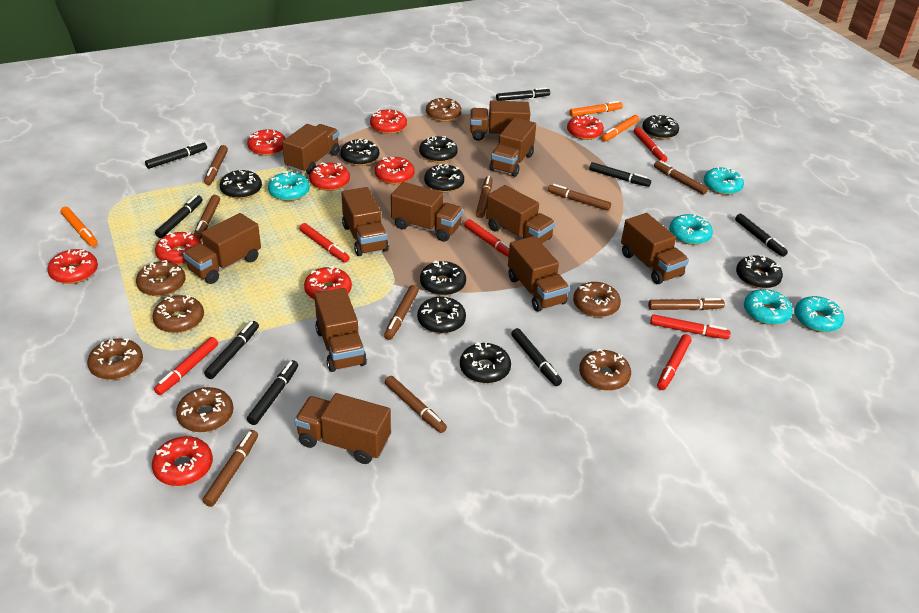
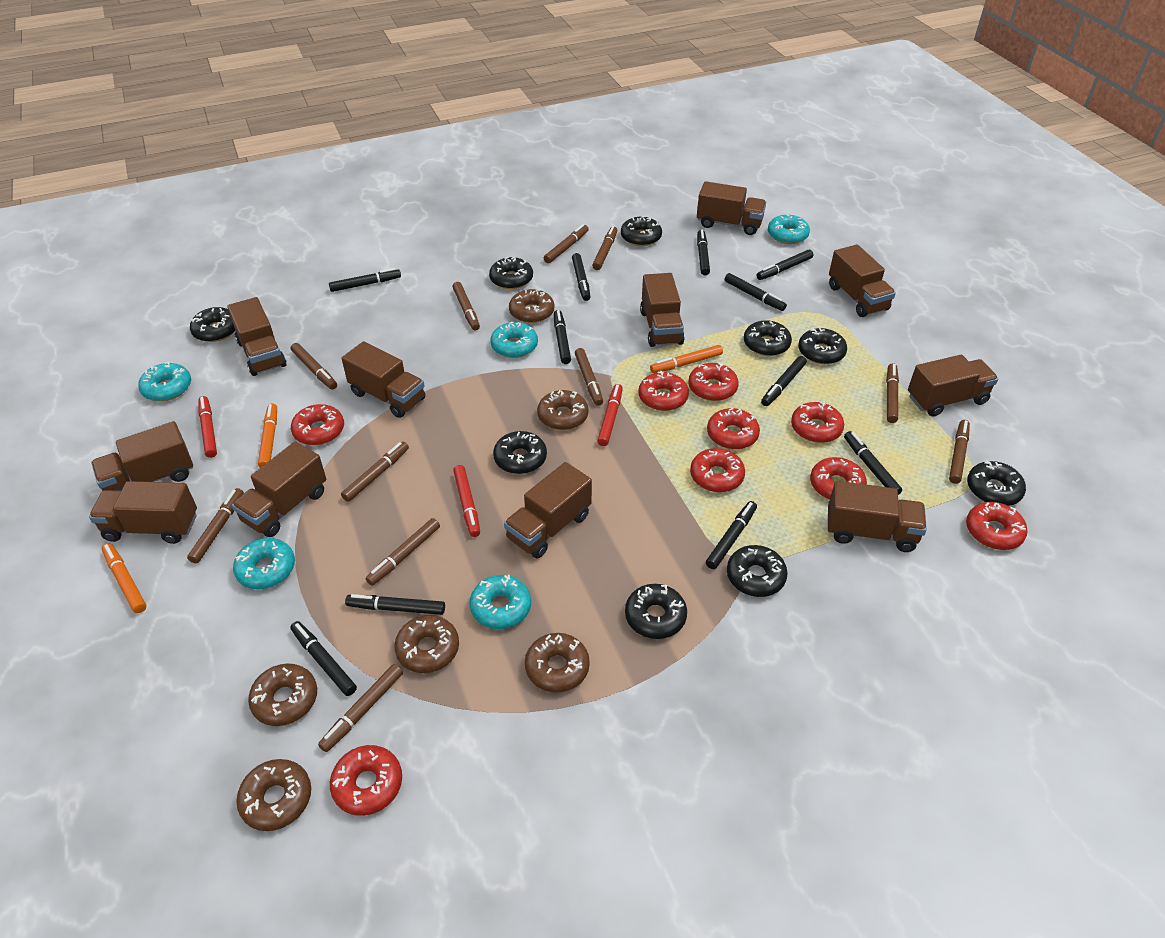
black marker: [145,141,207,169] [155,195,203,238] [204,321,259,379] [247,360,298,425] [496,87,550,101] [511,328,562,386] [589,162,651,187] [735,214,788,257] = 8 -> [290,621,357,696] [329,268,401,292] [345,594,445,615] [554,310,571,364] [572,253,591,301] [697,230,710,275] [706,501,757,569] [724,273,787,311] [757,250,813,280] [761,356,807,406] [844,431,902,495] = 11
brown donut: [87,338,143,380] [136,260,185,296] [152,295,204,333] [176,387,233,432] [426,98,462,122] [573,282,621,317] [579,349,631,391] = 7 -> [236,759,311,831] [248,664,317,726] [394,615,459,673] [509,289,554,323] [525,633,590,693] [537,390,588,430] = 6
brown marker: [194,195,220,240] [203,430,258,507] [204,145,228,185] [384,285,419,340] [385,376,447,433] [476,176,493,218] [548,184,611,211] [648,298,725,310] [654,160,708,195] = 9 -> [187,488,244,564] [291,343,337,390] [318,664,403,752] [341,442,409,502] [366,518,440,586] [452,282,480,330] [544,224,589,263] [575,348,603,406] [592,226,617,270] [886,363,899,423] [949,420,970,484] = 11
red marker: [154,337,218,395] [299,223,350,262] [464,219,510,257] [633,127,667,162] [650,314,731,339] [657,334,692,390] = 6 -> [198,396,217,458] [453,465,480,537] [597,384,623,446] = 3

